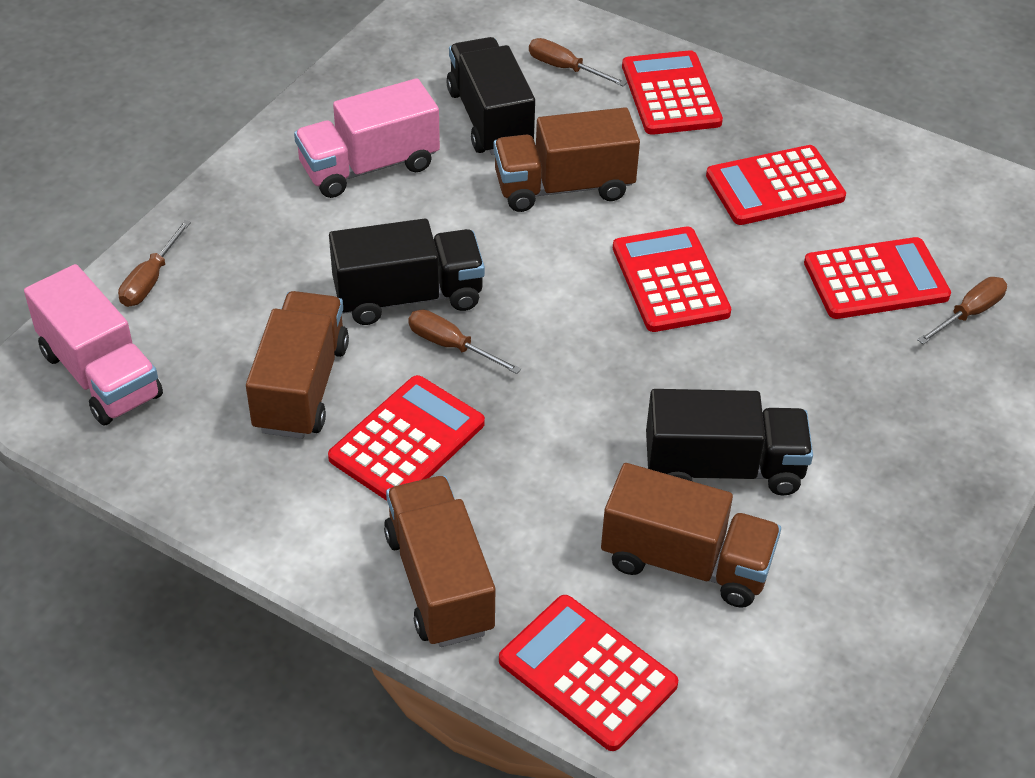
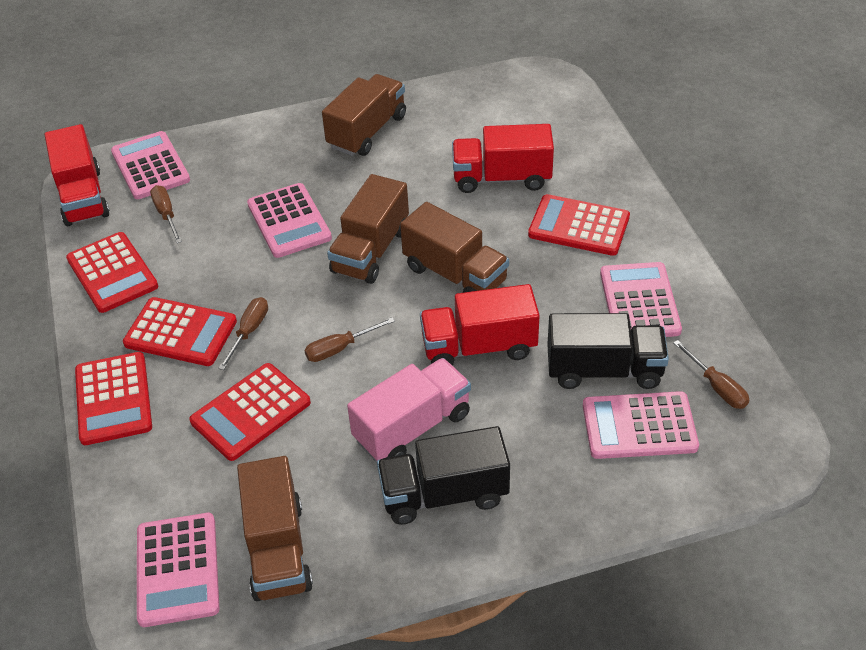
black truck: [329,218,485,325] [446,37,535,155] [646,389,813,495] = 3 -> [377,426,510,525] [547,313,669,389] = 2
pink calculator: none = 0 -> [111,131,190,199] [137,513,220,627] [247,183,332,258] [583,391,699,459] [600,262,682,337] = 5
pink truck: [24,264,163,426] [294,78,440,198] = 2 -> [347,358,471,462] = 1
red calculator: [328,375,485,501] [499,595,678,751] [613,226,731,332] [622,50,723,135] [706,145,846,225] [804,237,951,319] = 6 -> [66,232,158,313] [75,352,152,445] [123,297,237,366] [189,363,311,461] [528,194,630,256] = 5
red truck: none = 0 -> [45,124,110,226] [420,284,540,366] [452,124,554,193] = 3

